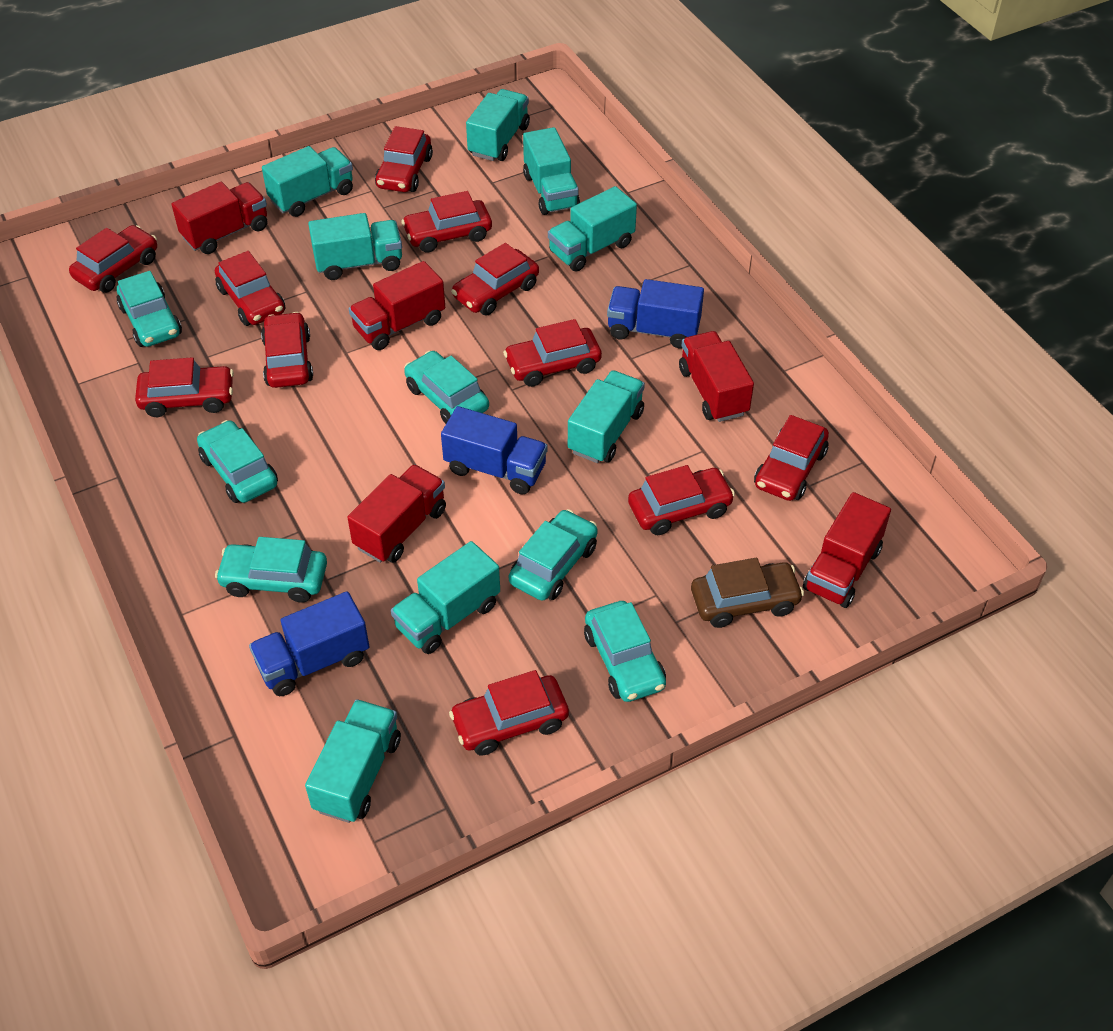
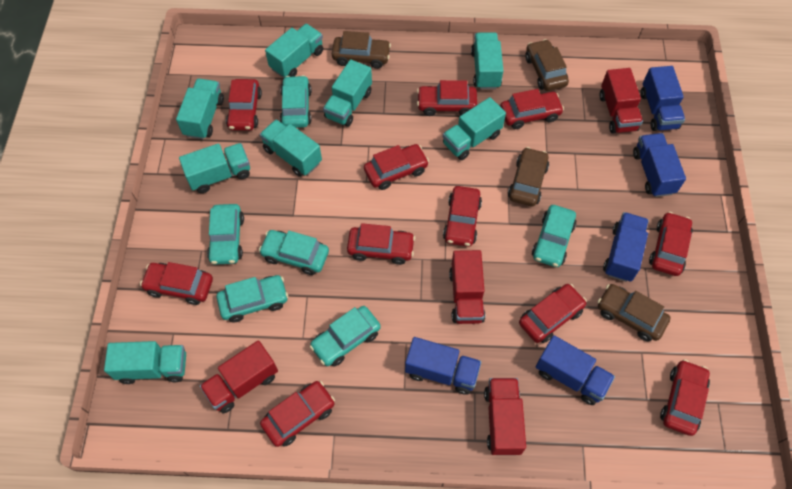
blue truck: [249,591,369,696] [441,406,548,495] [607,279,704,348] = 3 -> [405,337,481,395] [536,335,615,405] [603,212,649,282] [633,133,686,197] [641,66,685,131] = 5
brown car: [691,558,804,628] = 1 -> [332,31,391,69] [508,147,549,206] [525,39,569,91] [598,284,670,342] = 4
red truck: [171,182,267,254] [347,464,446,563] [349,261,445,350] [679,331,754,422] [803,492,891,608] = 5 -> [200,340,278,413] [449,250,485,324] [484,378,526,455] [600,68,643,134] = 4

